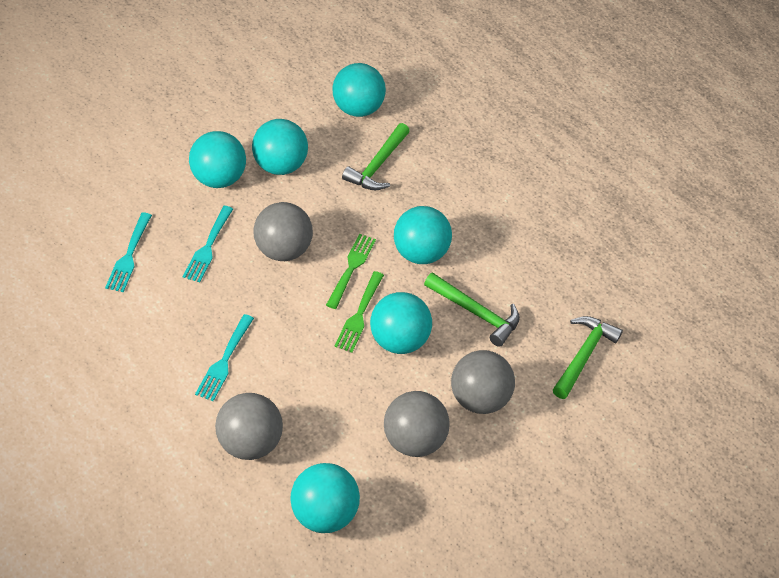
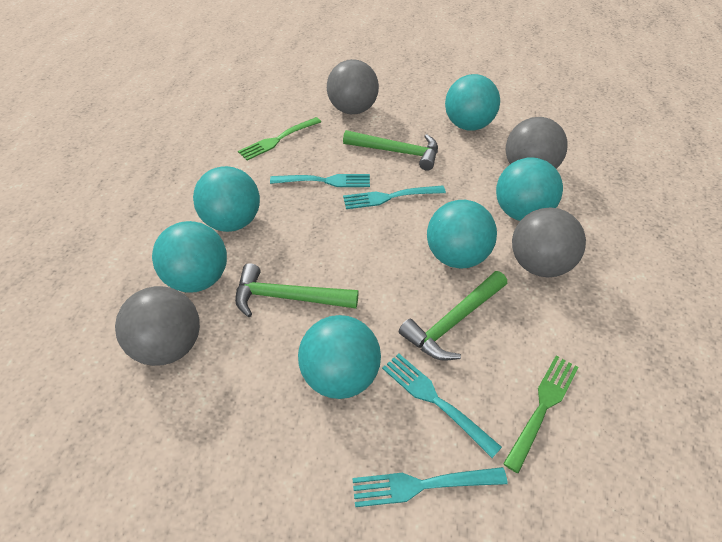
turquoise fork: [105,213,152,292] [183,206,233,282] [195,314,254,401] = 3 -> [270,174,370,187] [343,185,446,209] [353,467,508,507] [382,353,502,458] = 4

